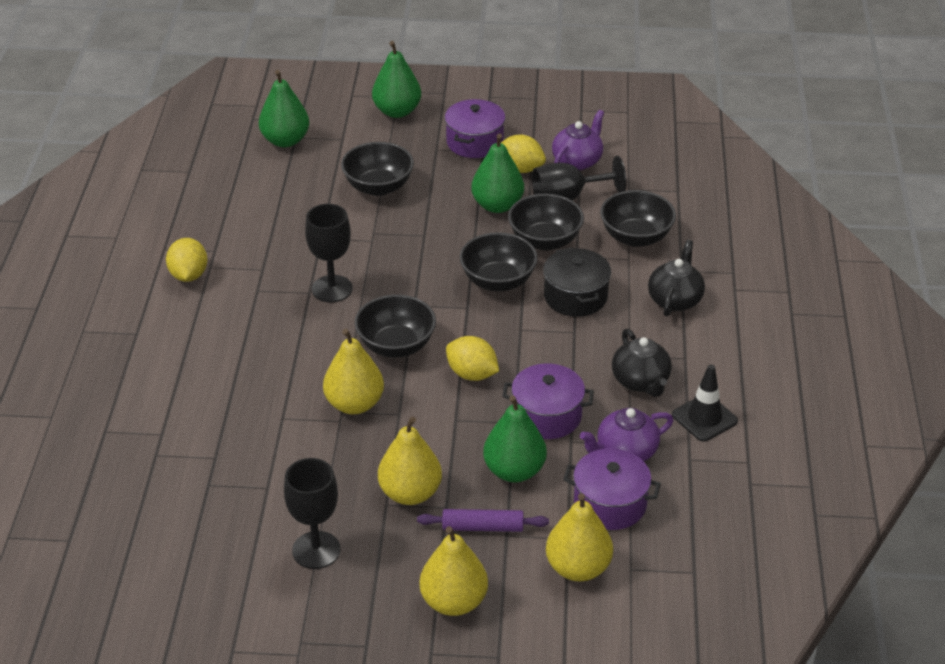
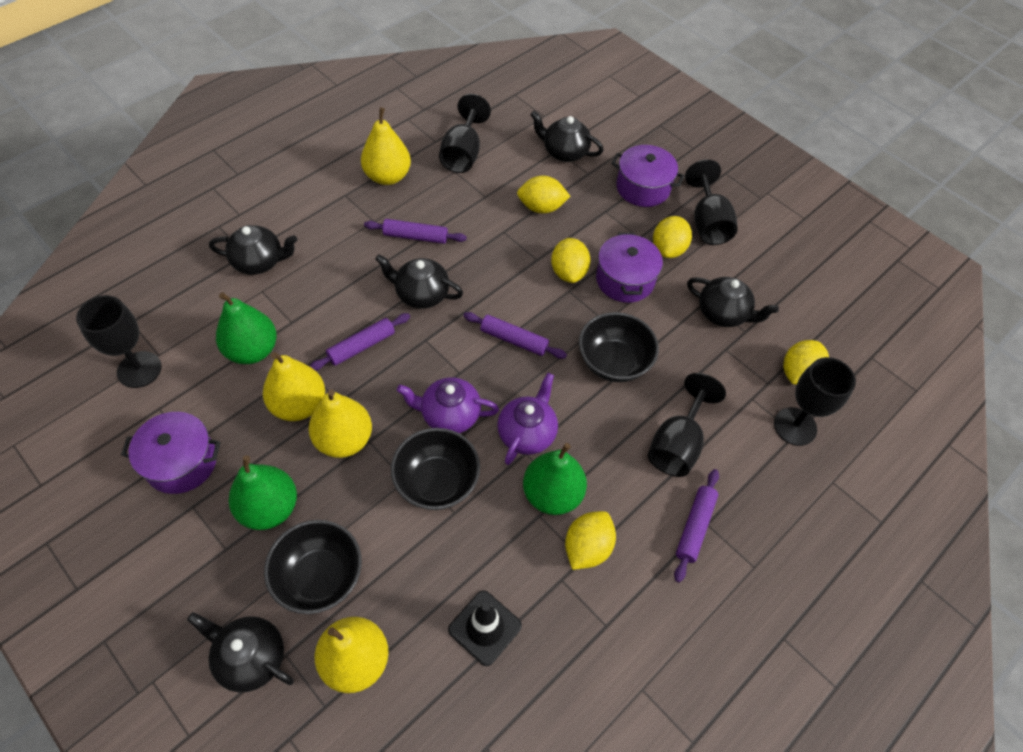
black bowl: [341,142,414,196] [355,294,436,358] [460,232,538,291] [508,194,584,251] [600,190,676,247] = 5 -> [264,520,362,614] [391,428,480,510] [579,312,659,382] = 3
black goblet: [284,458,341,569] [305,204,353,302] [532,156,627,200] = 3 -> [76,295,162,388] [439,94,491,173] [648,373,726,477] [685,159,738,245] [774,357,856,446] = 5
black pot: [543,248,611,316] = 1 -> none = 0
black teapot: [612,329,672,397] [648,240,705,316] = 2 -> [187,612,294,693] [209,225,298,275] [375,254,463,309] [530,111,604,162] [687,277,779,327] = 5
green pear: [259,70,309,147] [372,41,421,118] [471,134,524,213] [483,395,547,482] = 4 -> [216,292,277,364] [229,455,297,530] [523,443,587,515] = 3
purple rolling pin: [417,509,549,532] = 1 -> [310,313,410,371] [364,219,467,244] [463,312,567,359] [674,469,719,583] = 4
yellow lemon: [166,238,208,282] [446,336,499,381] [501,135,546,173] = 3 -> [517,176,571,213] [551,238,591,283] [565,511,616,570] [653,216,692,258] [783,340,829,385] = 5

